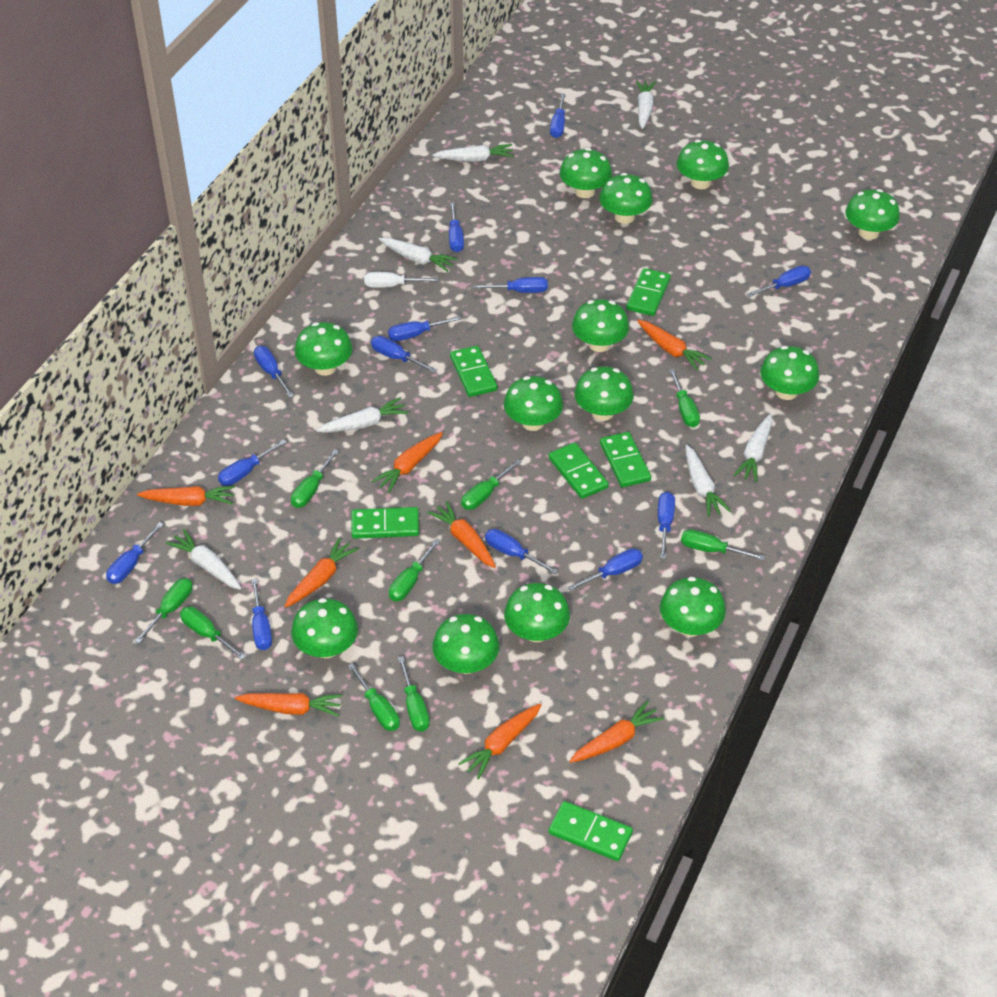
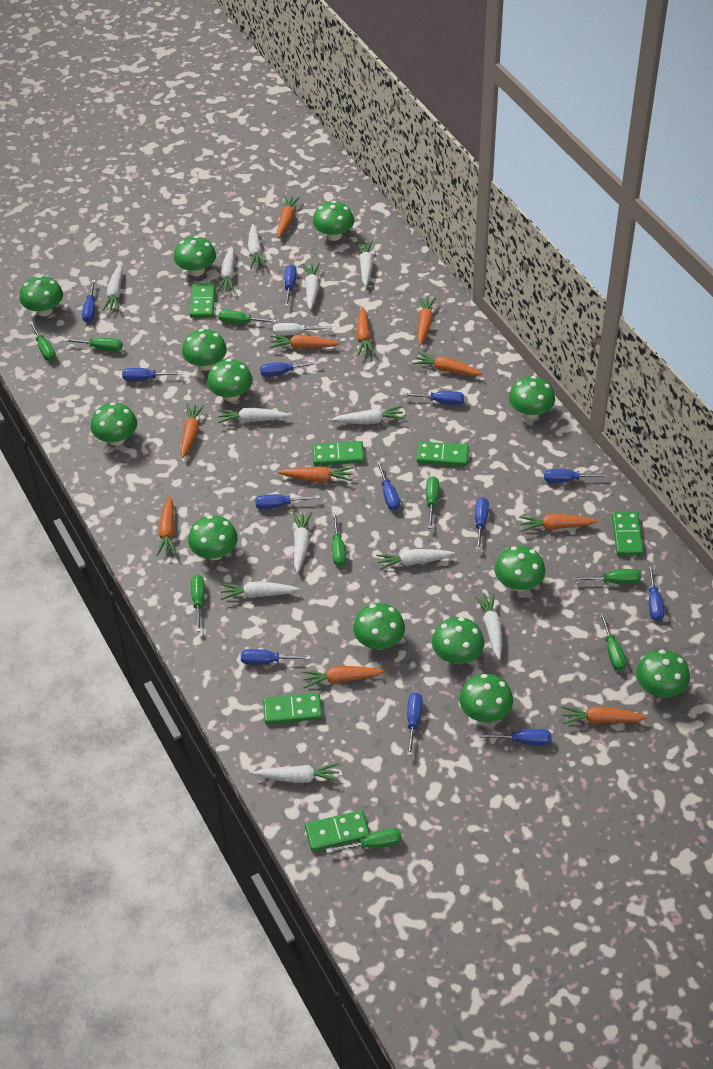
orange carrot: [137,486,235,506] [235,693,342,717] [284,538,359,608] [371,432,443,493] [427,501,496,568] [458,703,541,779] [569,701,664,763] [637,320,712,370] = 8 -> [157,496,176,556] [180,404,204,458] [270,335,340,349] [277,195,300,238] [278,467,353,482] [302,666,385,688] [356,306,375,356] [413,352,482,376] [418,296,436,345] [519,514,597,532] [562,706,647,724] = 11
white carrot: [165,529,242,590] [316,398,408,432] [379,238,458,272] [433,144,514,162] [636,80,655,129] [686,445,731,517] [733,414,772,482] = 7 -> [102,265,122,311] [217,246,234,292] [218,408,290,423] [220,581,300,600] [248,224,267,269] [253,763,339,783] [293,512,312,573] [303,263,320,310] [331,406,404,424] [356,241,373,287] [376,549,455,570] [475,593,502,660] = 12

